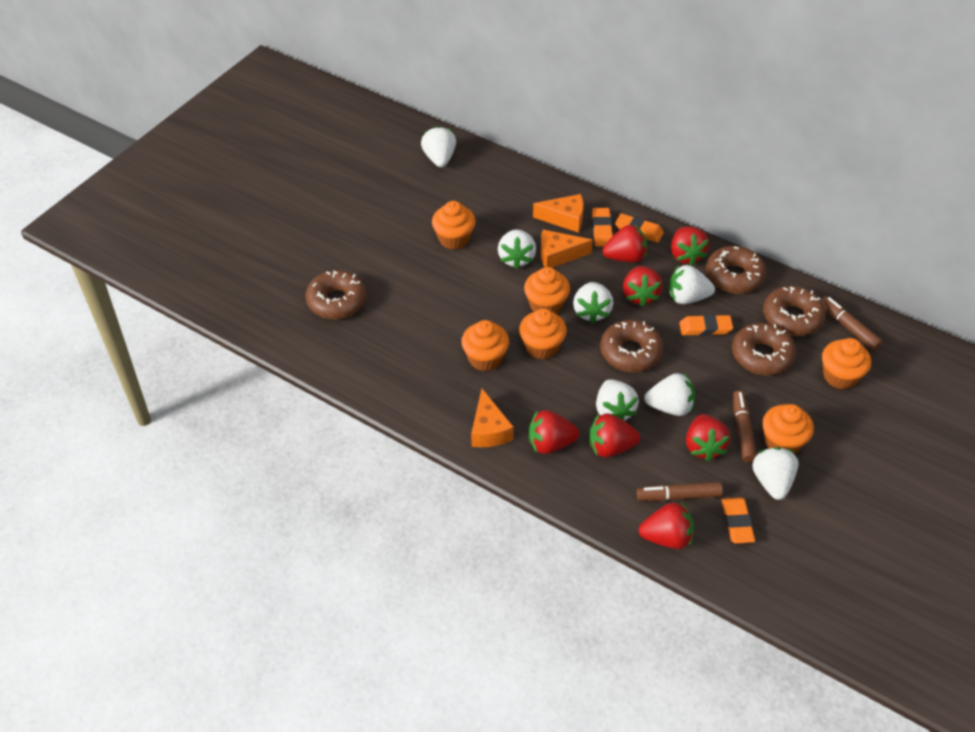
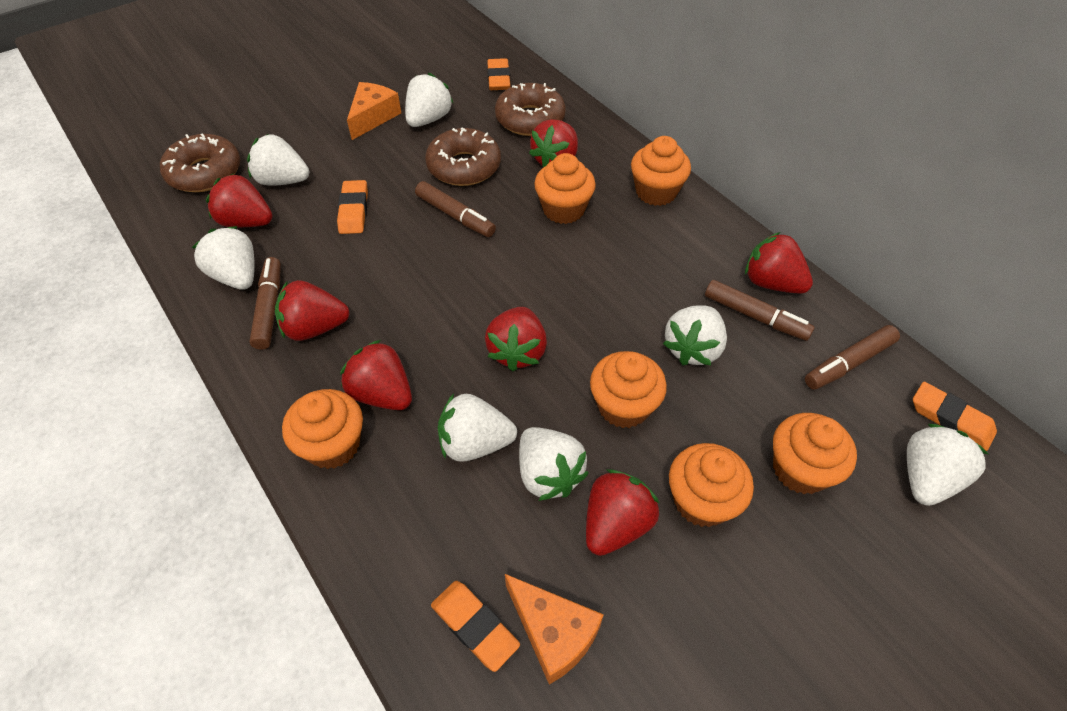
brown donut: [306,270,366,319] [600,320,663,372] [706,246,766,293] [732,323,796,375] [763,286,826,336] = 5 -> [160,133,240,192] [425,128,501,186] [495,83,566,136] = 3
brown marker: [636,482,723,501] [732,391,757,462] [821,296,883,351] = 3 -> [249,257,281,350] [415,181,496,237] [705,280,815,341] [805,325,900,390] = 4
orange cheese: [471,389,514,447] [533,194,584,232] [540,230,593,268] = 3 -> [347,82,401,140] [505,574,604,684] = 2

